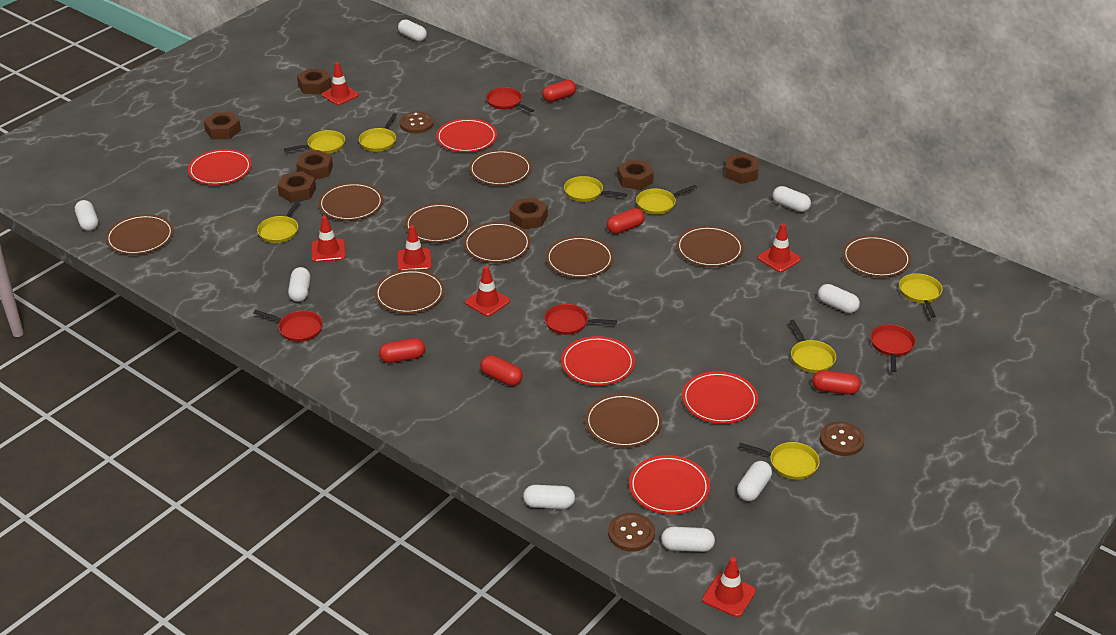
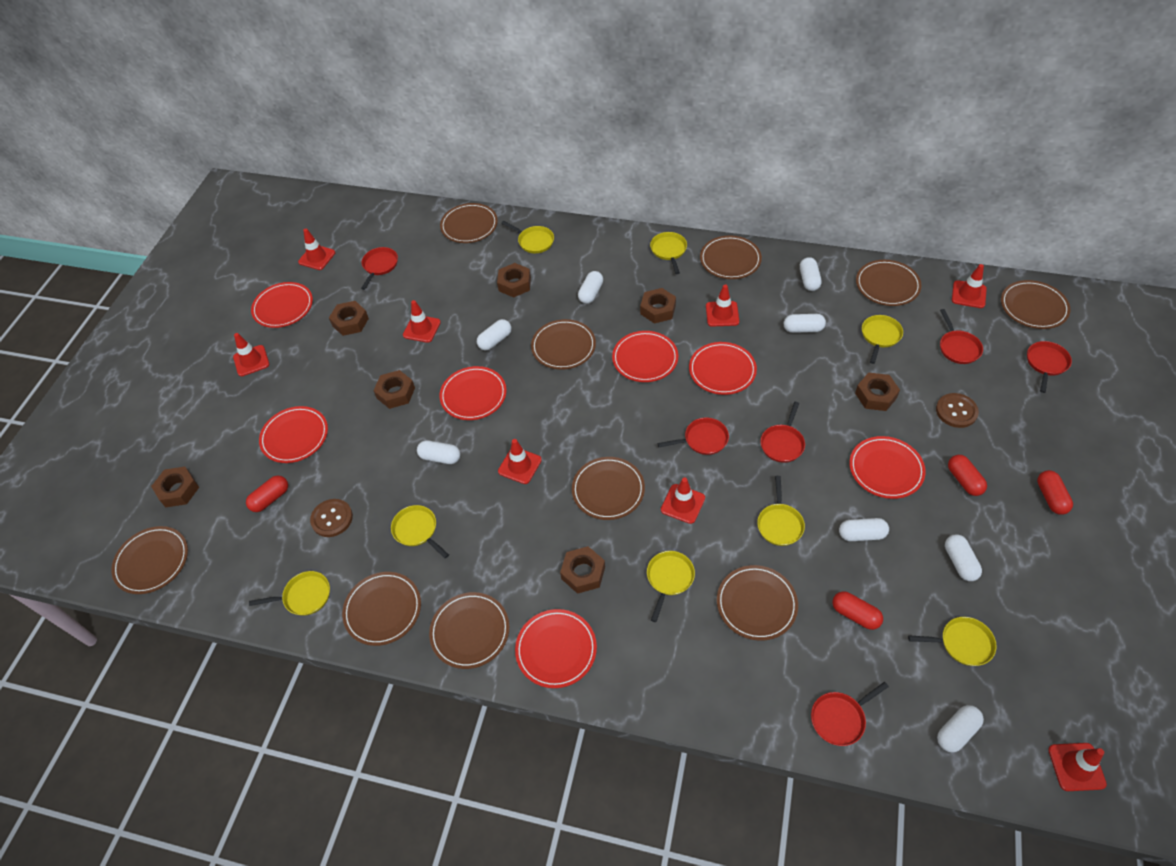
brown button: [400,112,434,133] [608,513,655,552] [820,422,865,456] = 3 -> [310,499,353,537] [936,393,979,428] = 2
red capsule: [379,338,425,363] [480,355,523,386] [542,80,576,102] [607,208,645,234] [812,370,861,395] = 5 -> [246,476,288,512] [833,591,883,630] [948,455,987,496] [1037,470,1073,515] = 4
red pan: [254,310,323,342] [486,87,534,113] [544,304,617,335] [870,324,916,372] = 4 -> [361,247,398,290] [658,418,729,455] [761,402,805,463] [811,682,889,746] [940,309,983,364] [1027,341,1072,393] = 6
red plate: [188,149,252,185] [436,118,497,152] [561,336,635,386] [629,455,710,515] [682,371,758,424] = 5 -> [251,282,313,328] [259,406,328,463] [439,366,506,420] [515,609,597,688] [612,331,678,382] [689,342,757,395] [849,436,926,499] = 7
red traffic cone: [311,216,346,262] [322,62,359,105] [397,225,432,271] [465,266,510,316] [702,557,756,617] [758,223,801,272] = 6 -> [233,333,269,376] [298,229,335,270] [403,300,441,343] [498,439,542,484] [661,478,705,524] [706,284,739,327] [952,264,987,308] [1048,743,1107,791] = 8

